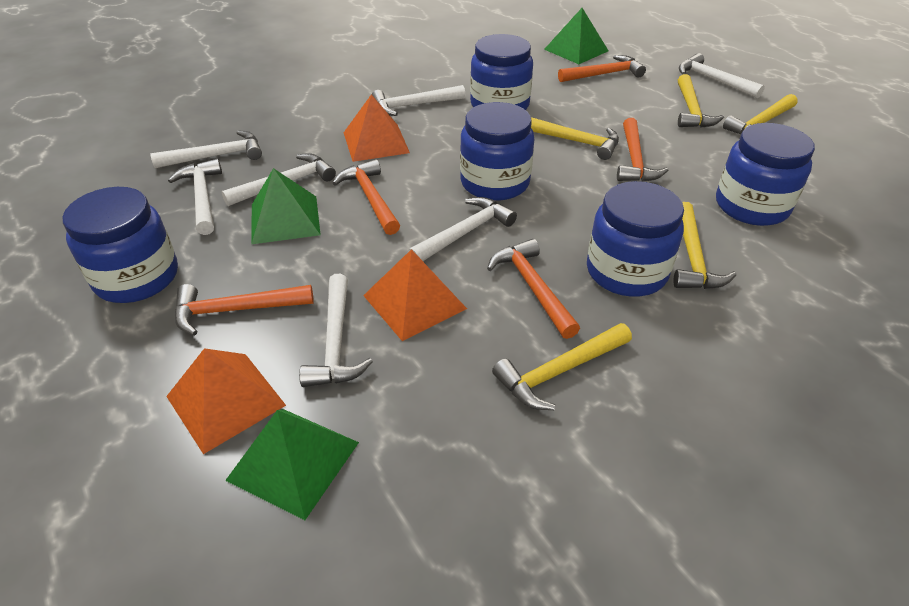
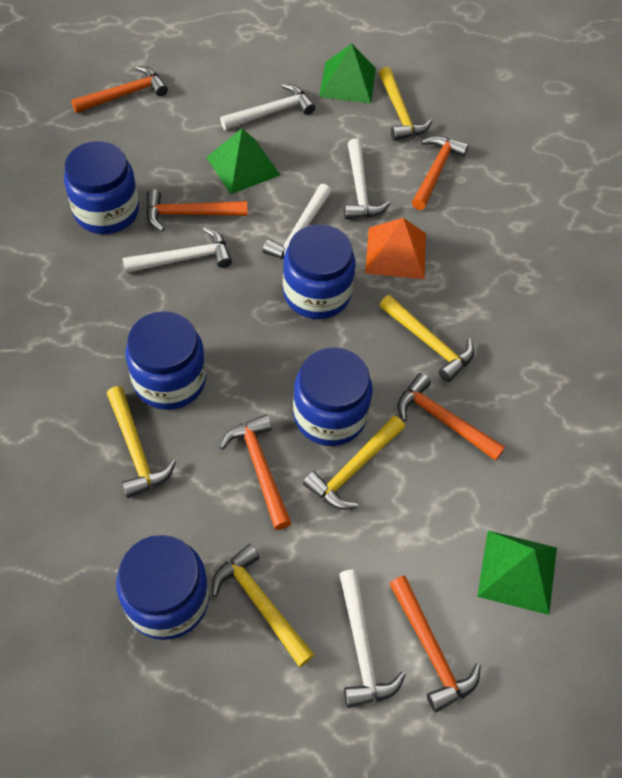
orange hammer: [174,284,314,336] [333,159,400,235] [487,239,580,339] [558,55,646,82] [617,118,669,182] = 5 -> [71,66,168,113] [146,189,248,231] [220,415,291,530] [389,576,481,712] [398,373,505,461] [412,136,469,210] = 6
orange pyramid: [166,348,286,454] [344,94,410,162] [363,249,467,341] = 3 -> [365,218,426,279] = 1
white hammer: [150,130,262,168] [168,159,222,235] [221,153,336,206] [299,274,373,387] [372,85,465,116] [408,197,517,261] [679,53,765,98] = 7 -> [122,227,232,273] [220,84,315,130] [263,184,332,259] [339,569,405,708] [344,139,391,219] = 5

